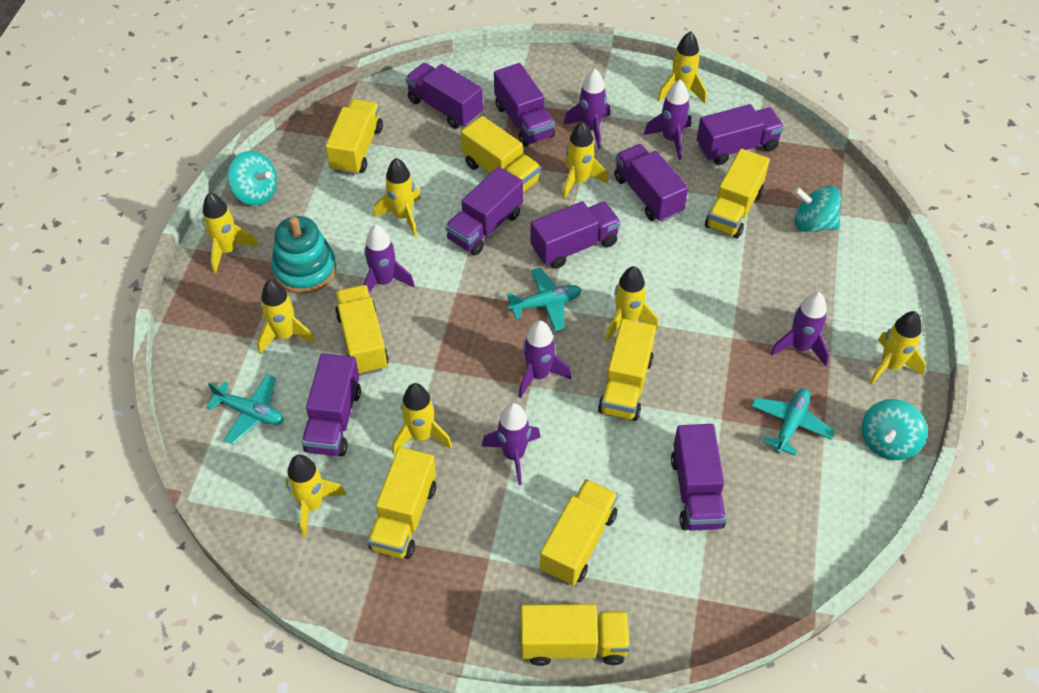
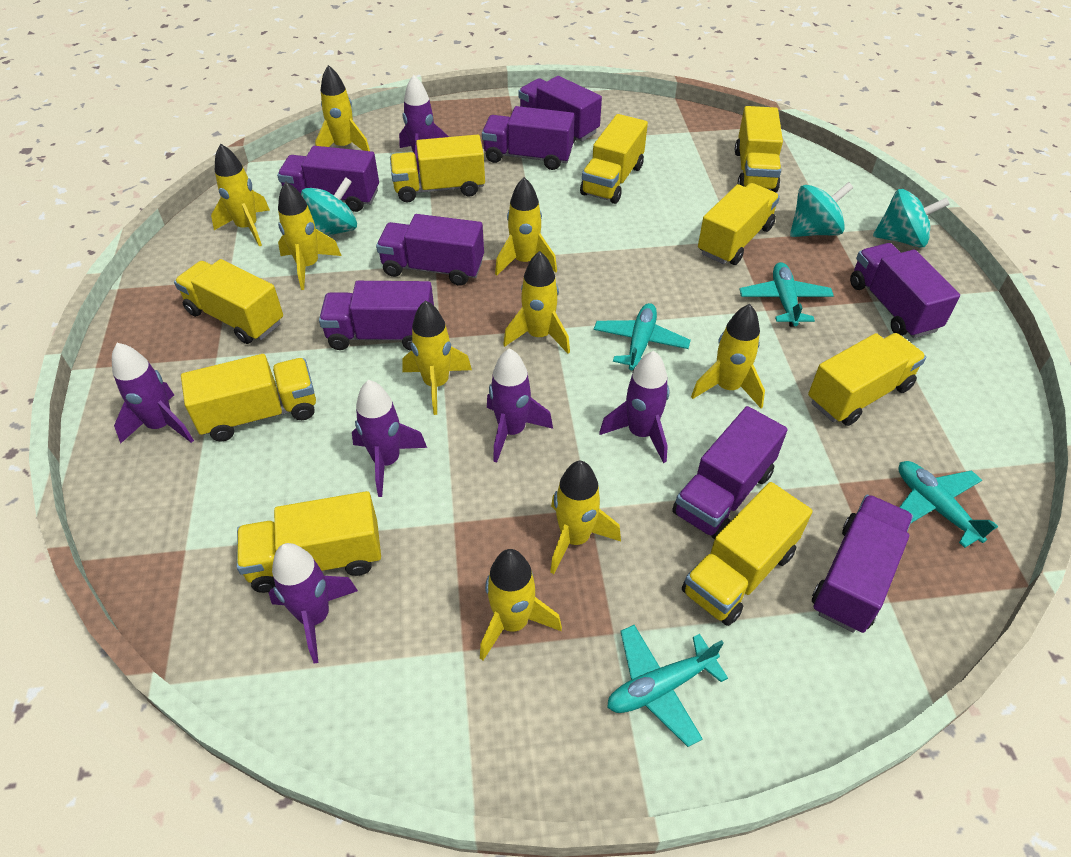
turquoise plane: [206,375,284,444] [507,268,581,331] [751,388,835,456] = 3 -> [594,303,691,371] [607,625,728,747] [740,262,834,327] [898,461,998,548] = 4
turquoise stacking toy: [272,216,336,294] = 1 -> none = 0
yellow truck: [325,99,383,175] [335,285,389,376] [368,447,436,559] [461,116,541,192] [521,604,630,666] [540,479,618,586] [598,319,656,421] [705,149,770,238] = 8 -> [174,259,283,344] [181,354,316,441] [237,491,381,593] [390,135,485,202] [580,114,648,204] [682,482,813,626] [698,183,780,265] [735,106,783,192] [808,333,926,426] = 9

